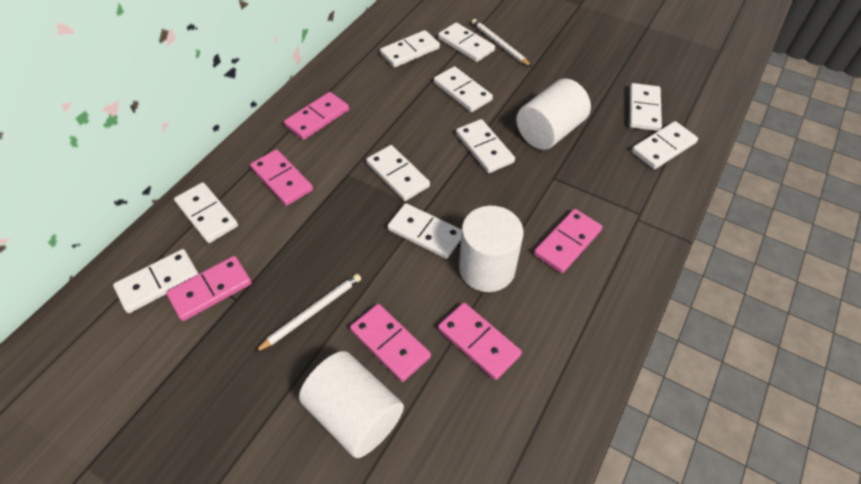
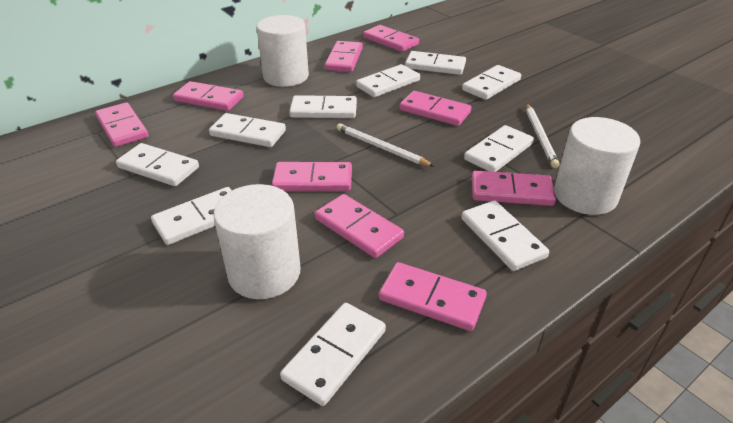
pink domino: [166,256,252,321] [250,149,313,206] [284,92,349,140] [350,304,431,382] [438,303,522,380] [534,209,602,273] = 6 -> [95,102,149,147] [173,81,244,111] [272,162,352,191] [315,194,404,258] [325,41,363,72] [363,25,419,52] [379,262,487,331] [400,91,471,126] [472,170,556,206] = 9

